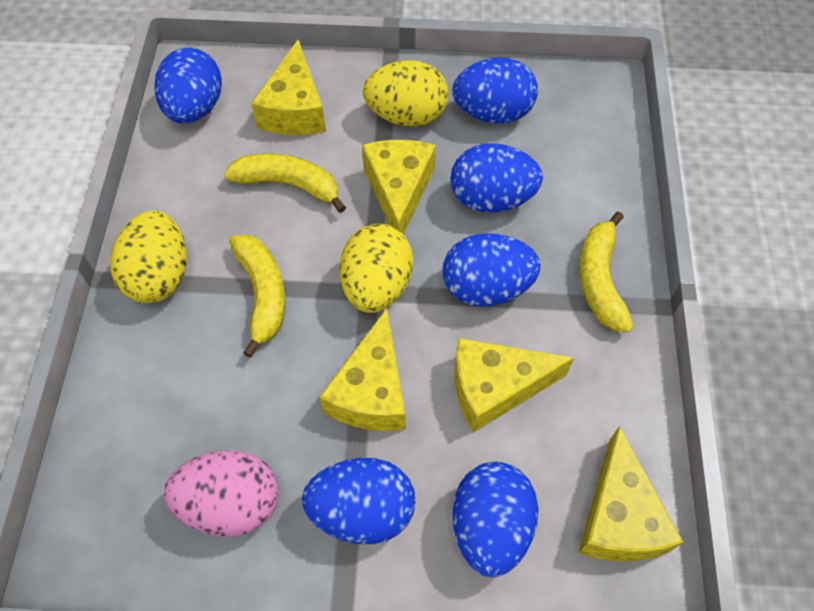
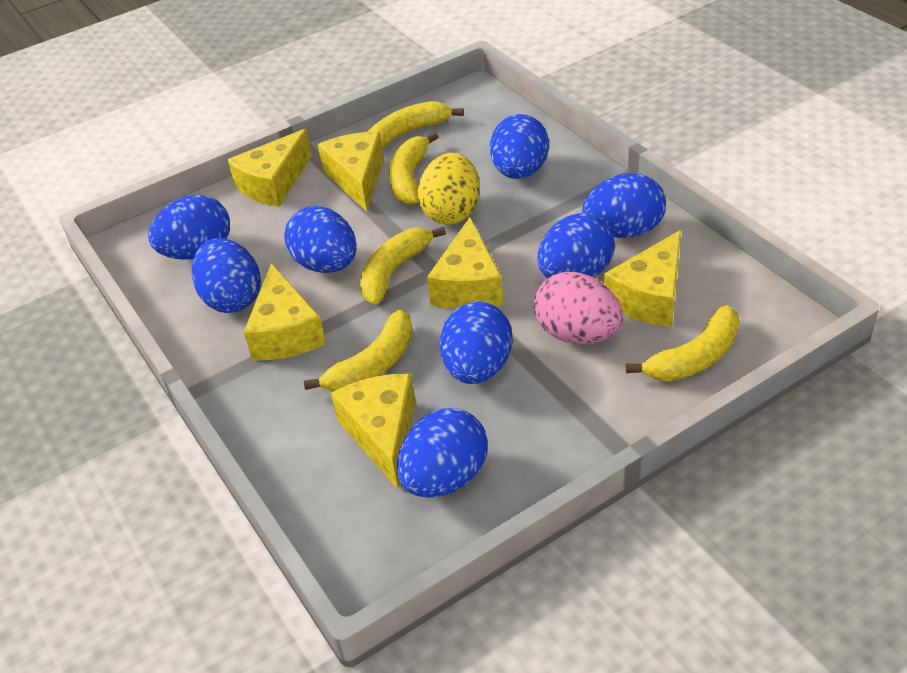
blue egg: [154,47,222,123] [302,458,415,544] [442,233,541,307] [450,144,543,212] [452,462,538,577] [453,57,538,124] = 6 -> [148,195,230,259] [191,238,261,313] [284,206,357,273] [397,408,488,498] [440,301,513,384] [490,114,549,179] [538,213,615,278] [582,173,666,238] = 8
yellow banana: [224,153,346,213] [229,234,286,358] [579,212,634,333] = 3 -> [304,310,413,392] [360,226,446,304] [368,101,464,148] [389,132,438,205] [626,305,740,382] = 5
yellow cheese: [251,40,326,135] [320,309,406,431] [362,140,436,235] [454,338,574,432] [578,426,683,561] = 5 -> [228,129,312,207] [244,263,326,360] [318,132,384,211] [331,373,415,489] [427,217,503,309] [604,230,681,327] = 6
yellow egg: [110,211,187,303] [340,223,413,313] [363,60,449,127] = 3 -> [418,153,480,225] = 1

